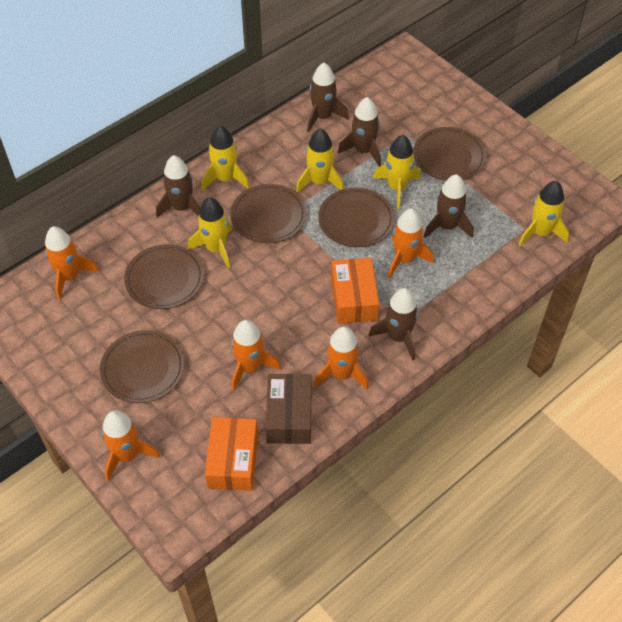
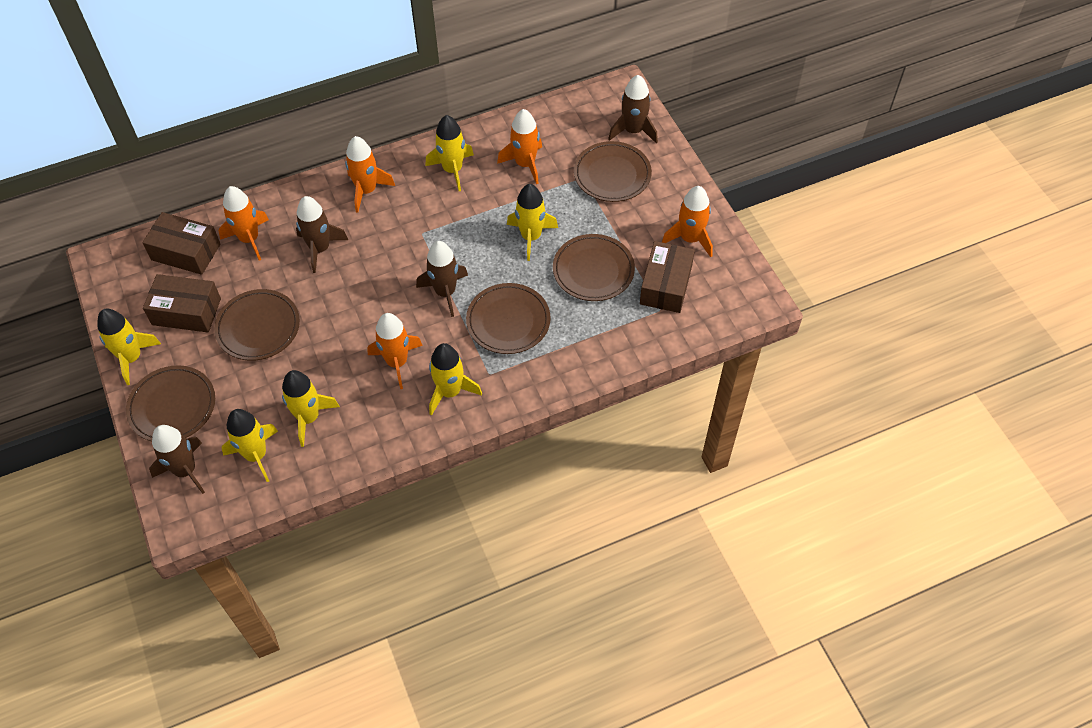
brown box: [266,374,312,444] = 1 -> [142,212,220,275] [143,274,221,332] [640,241,695,313] = 3
brown rocket: [156,155,201,218] [307,63,349,132] [337,97,381,167] [368,288,418,360] [424,174,473,238] = 5 -> [149,425,205,494] [296,196,348,273] [416,241,468,317] [608,75,658,144] = 4
orange box: [205,417,258,491] [331,258,379,324] = 2 -> none = 0
yellow rocket: [188,197,232,269] [202,126,250,191] [296,128,344,193] [373,135,421,209] [519,181,569,246] = 5 -> [97,309,161,385] [222,409,278,482] [282,370,340,447] [425,115,474,191] [429,343,482,416] [507,184,558,261] = 6

